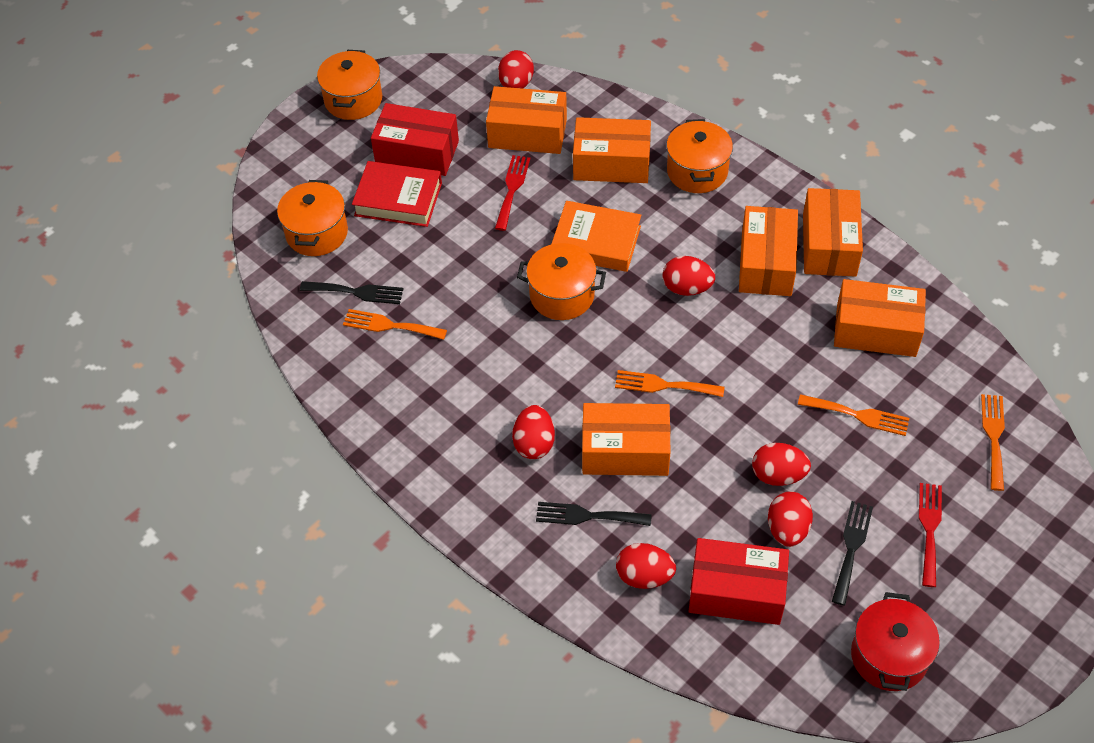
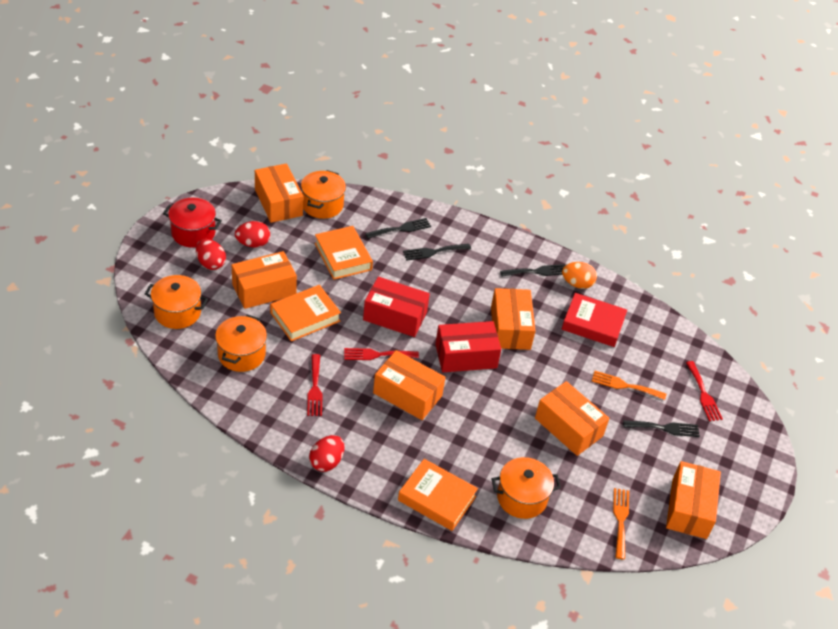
black fork: [300,281,403,304] [536,502,652,526] [832,501,873,605] = 3 -> [365,218,431,239] [403,244,471,261] [500,264,565,277] [623,420,700,437] = 4
orange book: [552,201,641,272] = 1 -> [270,285,341,341] [315,226,373,280] [398,459,478,531] = 3
orange egg: none = 0 -> [562,262,597,289] = 1
orange fork: [343,309,447,340] [615,370,725,397] [798,394,909,436] [981,394,1005,491] = 4 -> [592,371,666,400] [613,488,629,560] = 2
red egg: [498,50,534,89] [512,405,555,459] [616,543,676,589] [662,256,715,296] [752,443,811,486] [768,491,813,547] = 6 -> [196,239,226,270] [235,221,270,247] [309,435,345,472] = 3
red fork: [495,155,530,231] [919,483,942,587] = 2 -> [307,354,322,416] [344,348,419,360] [686,361,723,421] = 3

